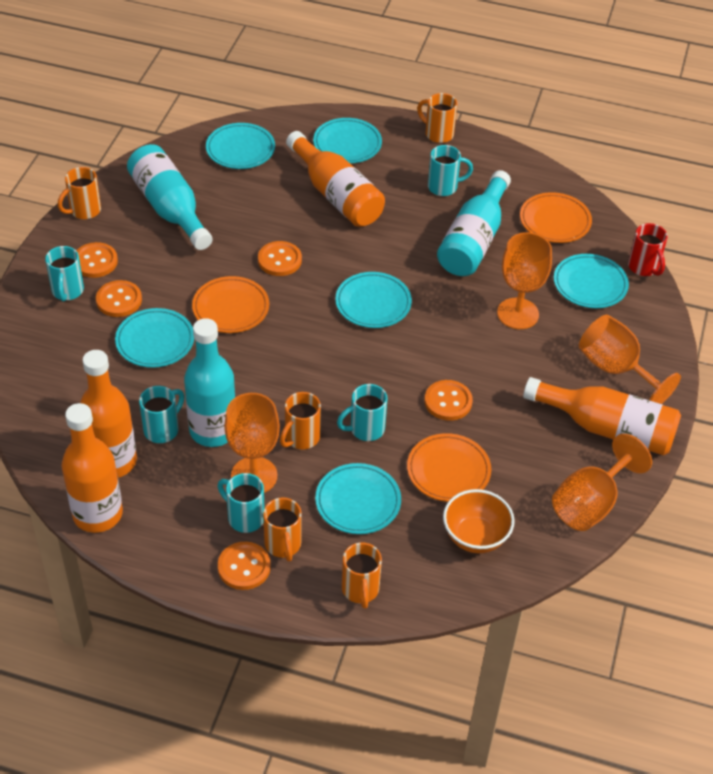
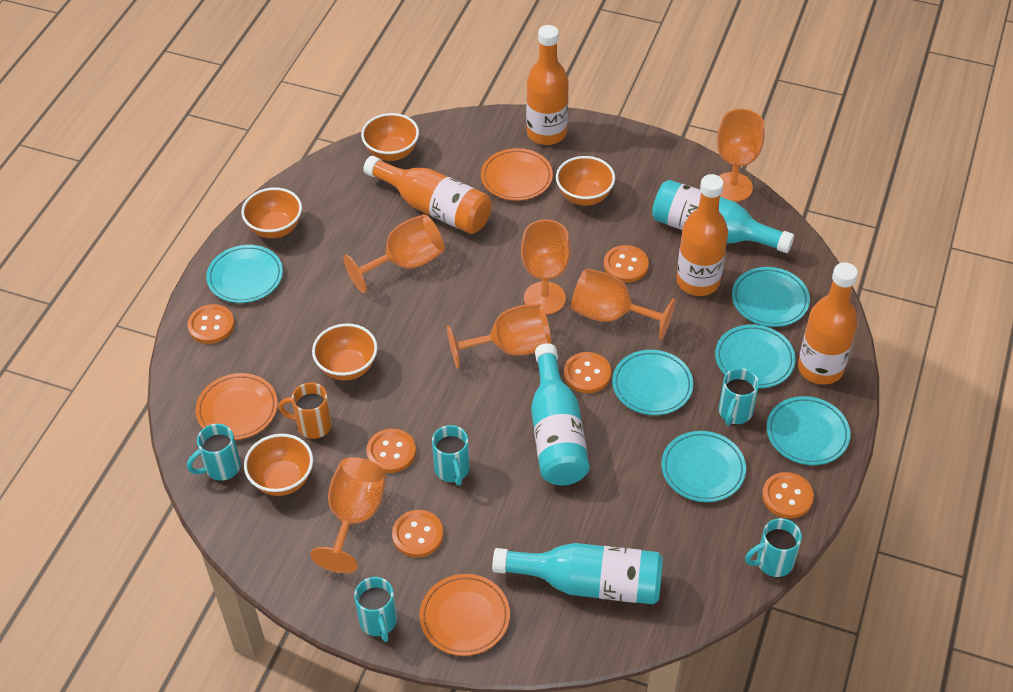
orange bowl: [443,489,515,553] = 1 -> [241,188,302,238] [244,434,313,496] [312,323,378,381] [361,113,419,161] [556,156,615,206] = 5
orange button: [76,242,118,278] [96,280,142,317] [218,542,271,590] [258,241,302,276] [425,380,473,421] = 5 -> [187,304,235,344] [366,429,416,473] [392,510,444,558] [564,352,611,393] [604,245,649,282] [762,472,814,519] = 6
orange goblet: [224,393,280,493] [497,232,552,329] [552,434,652,531] [579,315,681,404] = 4 -> [310,457,386,573] [343,214,444,293] [447,303,551,369] [521,219,570,315] [571,269,676,340] [717,109,765,202] = 6
orange mug: [58,167,101,219] [263,497,302,561] [280,392,321,449] [342,542,382,609] [417,93,457,143] = 5 -> [278,383,332,439] = 1
red mug: [628,223,668,276] = 1 -> none = 0

